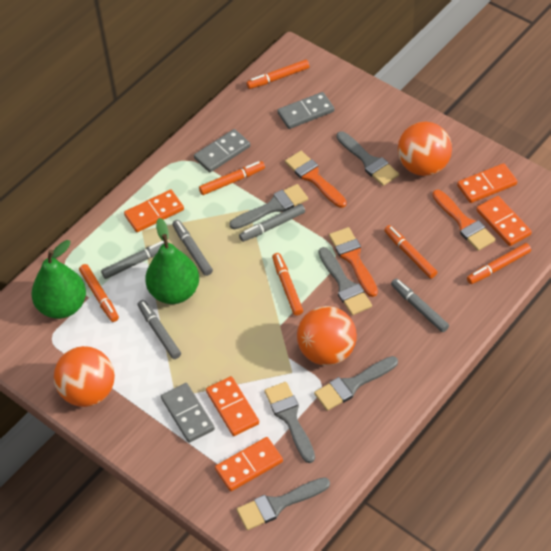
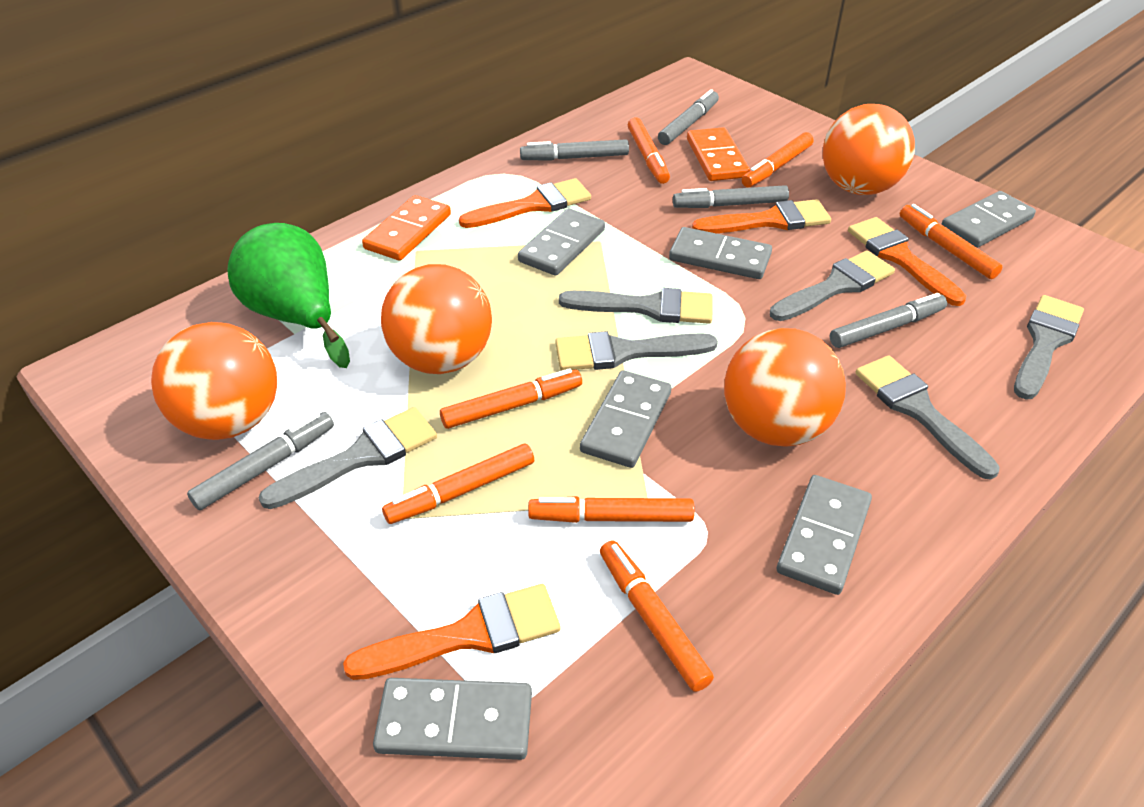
green pear: [31,240,86,319] [145,218,199,304] = 2 -> [227,223,350,368] = 1
grey domino: [161,383,215,443] [194,129,250,172] [277,92,334,129] = 3 -> [373,678,532,760] [518,208,605,276] [580,370,671,468] [669,227,772,279] [777,475,872,595] [942,191,1036,248] = 6
orange ball: [54,346,115,407] [297,306,357,366] [398,122,452,176] = 3 -> [151,322,277,440] [381,264,492,374] [724,328,846,447] [822,104,915,195] = 4
orange brush: [285,151,347,208] [329,227,378,297] [432,190,496,251] = 3 -> [343,584,561,680] [459,178,591,228] [692,199,831,233] [848,217,966,306] = 4
orange domino: [124,190,184,232] [206,376,259,436] [215,437,283,491] [457,163,517,203] [476,196,532,246] = 5 -> [362,195,451,261] [687,127,750,181] = 2
orange marker: [79,264,119,322] [199,161,265,195] [246,60,309,89] [272,253,303,316] [384,225,437,278] [467,243,531,284] = 6 -> [382,444,534,524] [440,368,582,429] [528,496,695,523] [600,540,714,692] [628,117,670,184] [742,132,814,187] [900,204,1002,279] = 7

